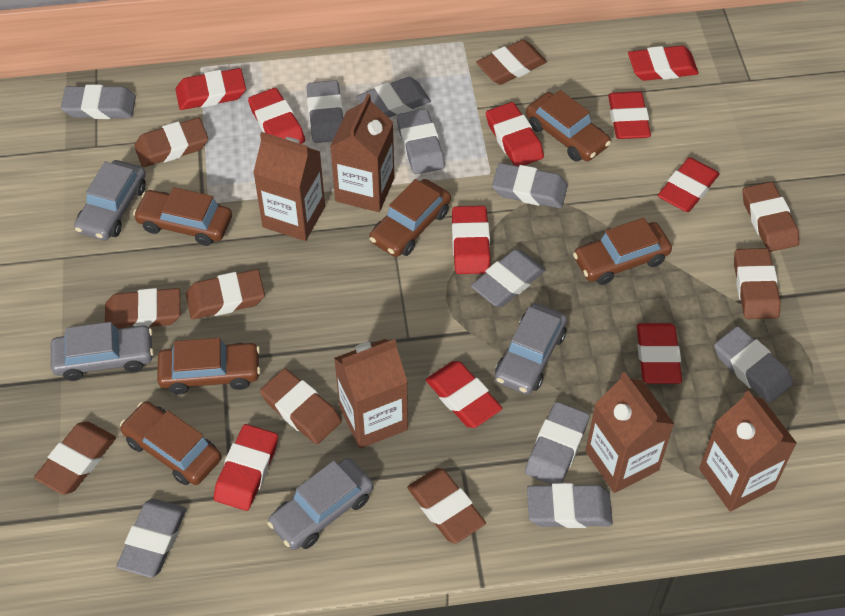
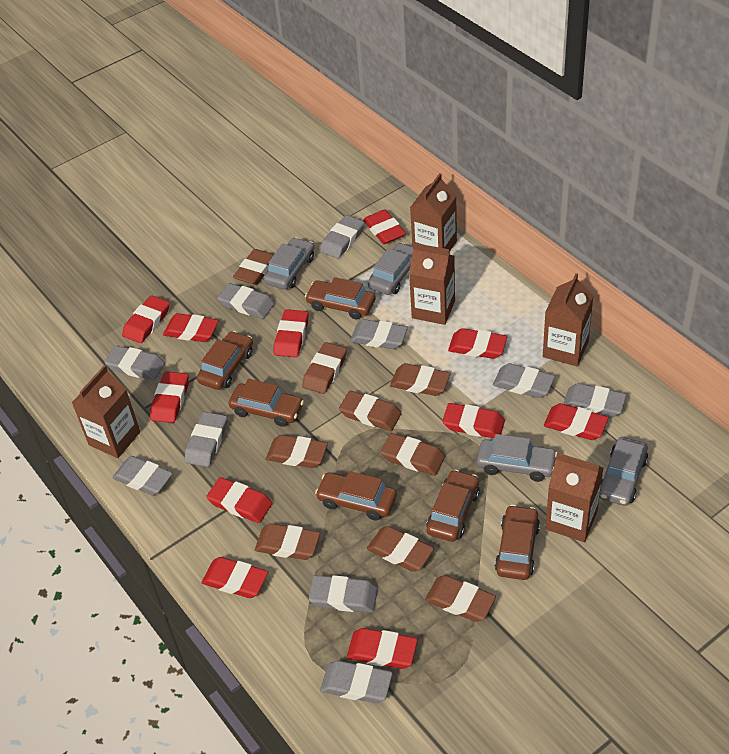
red eraser: [175,68,246,110] [214,424,278,511] [248,88,305,144] [426,361,502,428] [452,206,490,274] [486,102,544,166] [608,91,651,139] [628,46,699,81] [637,323,682,384] [658,157,719,212] = 10 -> [122,295,170,343] [150,371,189,423] [163,313,219,342] [201,557,268,598] [206,477,273,523] [274,309,308,357] [347,628,418,669] [363,209,406,244] [442,403,505,438] [448,328,507,359] [544,403,609,440] = 11

